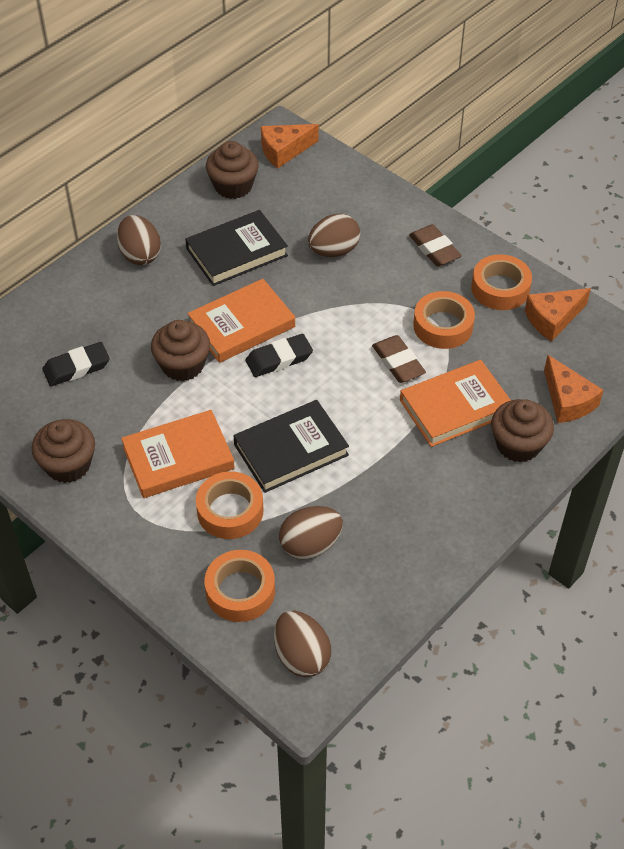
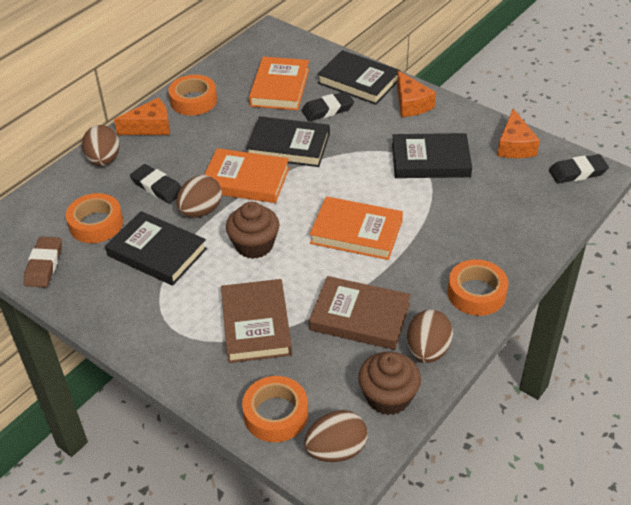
black book: [185,210,288,286] [233,400,349,493] = 2 -> [105,211,207,286] [246,116,330,167] [317,50,401,105] [392,133,472,178] = 4
black eraser: [43,342,110,386] [246,334,313,377] = 2 -> [130,164,181,203] [301,91,354,121] [549,154,609,184] = 3
brown book: none = 0 -> [221,279,292,363] [309,276,411,350] = 2
brown cupcake: [32,419,95,483] [151,320,210,381] [206,141,259,199] [491,399,554,463] = 4 -> [226,202,279,259] [358,351,421,415] = 2
brown eraser: [372,335,426,383] [409,224,462,266] = 2 -> [24,237,62,287] = 1

